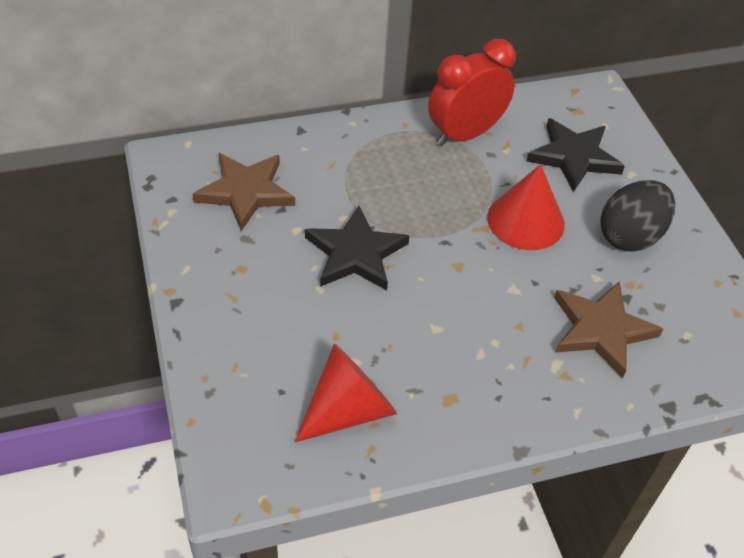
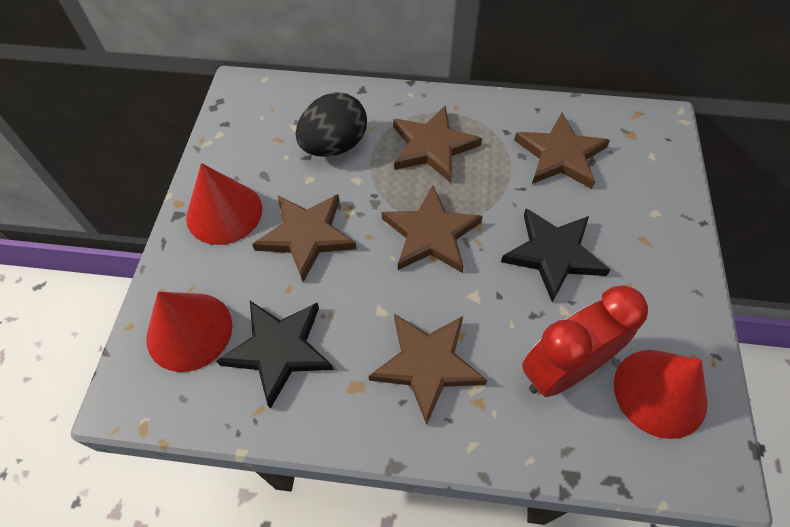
brown star: [193,153,295,231] [554,281,663,378] = 2 -> [252,194,357,282] [369,314,487,425] [382,185,483,273] [393,106,482,183] [514,113,610,189] = 5
red cone: [295,343,397,442] [487,164,565,250] = 2 -> [146,292,232,372] [186,163,262,245] [614,350,708,439] = 3

